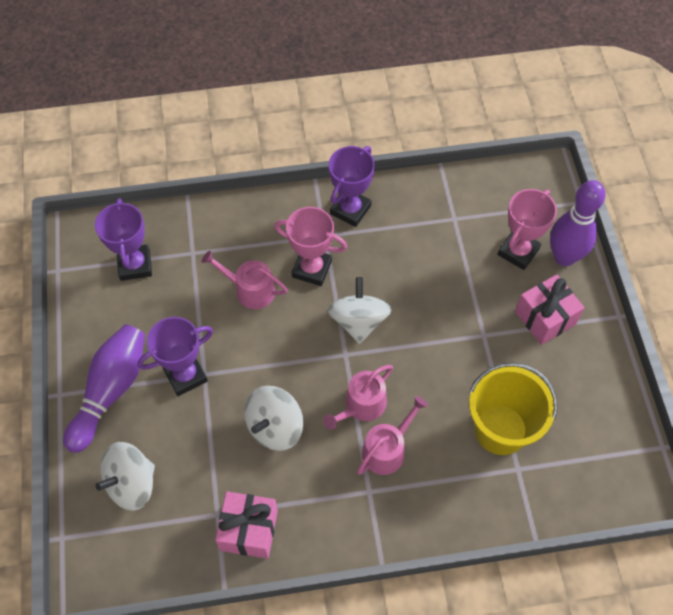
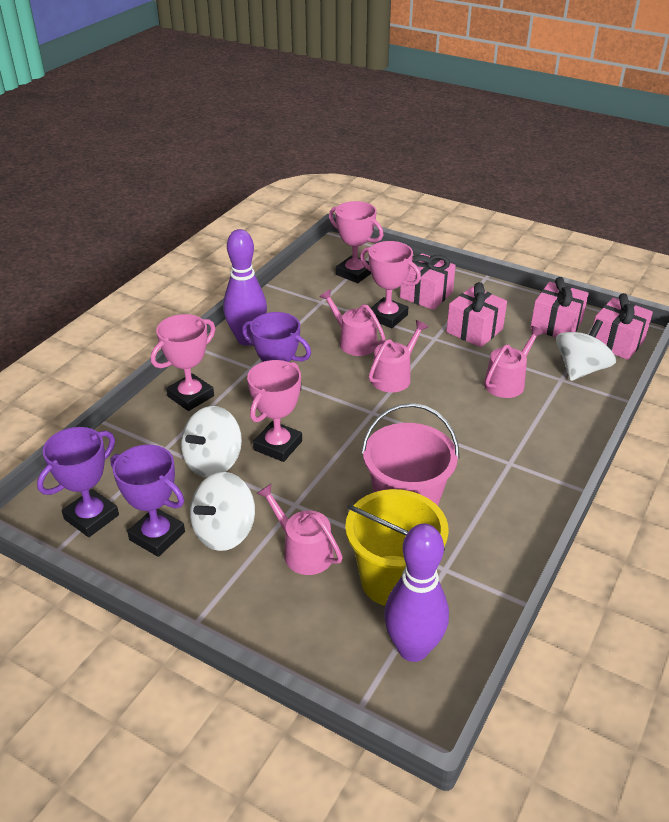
pink bucket: none = 0 -> [361,403,459,506] = 1
pink gift: [215,492,278,559] [515,274,585,345] = 2 -> [400,253,456,310] [446,282,507,347] [530,277,589,337] [593,293,653,360] = 4
pink trophy: [274,207,347,286] [497,189,557,270] = 2 -> [151,314,215,411] [247,360,302,462] [329,201,383,283] [360,241,421,328] = 4
pink watering can: [201,251,288,309] [323,365,393,430] [357,396,428,475] = 3 -> [256,484,343,575] [319,289,385,356] [369,320,428,393] [484,326,544,398] = 4

